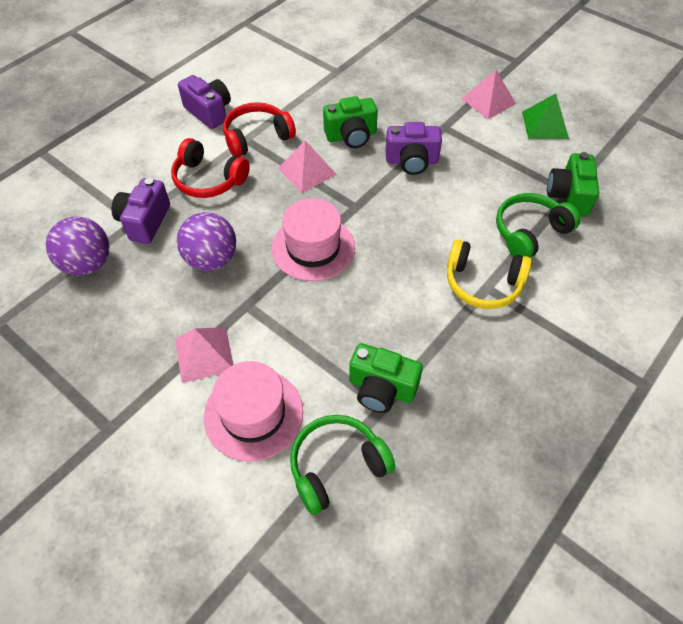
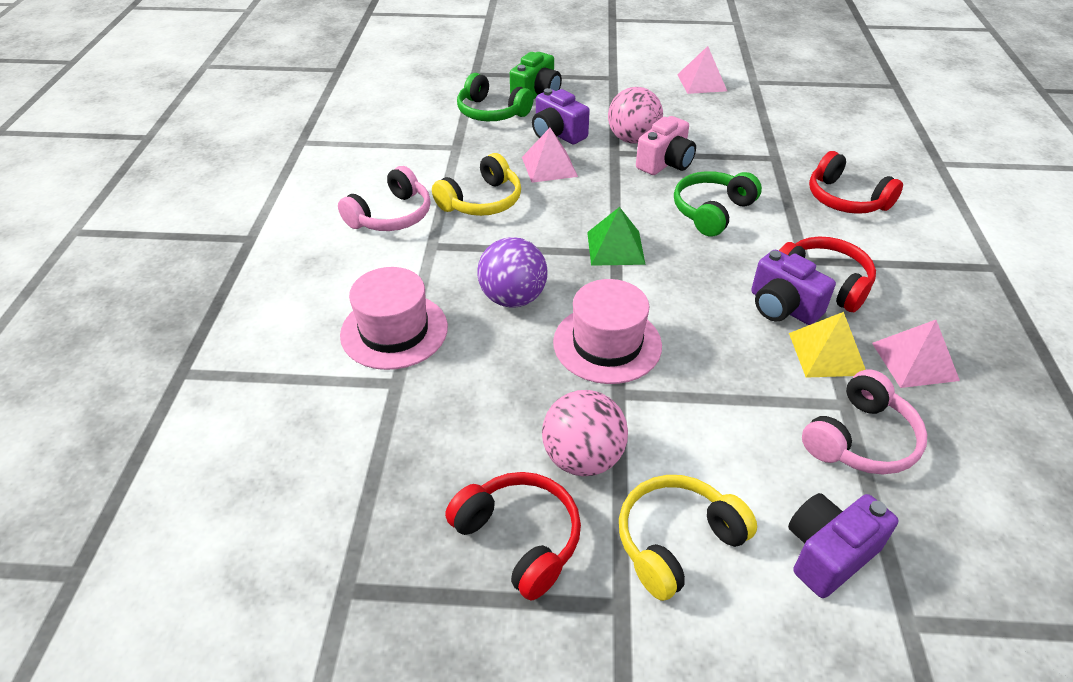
green camera: [323,96,378,148] [349,343,423,413] [547,152,599,216] = 3 -> [510,52,562,99] = 1
pink ball: none = 0 -> [542,390,628,476] [608,87,663,144] = 2
pink camera: none = 0 -> [636,116,696,175] = 1
pink headphones: none = 0 -> [338,166,431,231] [802,370,927,474] = 2
purple ball: [46,217,109,276] [177,212,236,271] = 2 -> [477,237,547,308] = 1
red headphones: [171,138,250,198] [223,102,296,157] = 2 -> [445,472,581,600] [779,237,876,312] [809,151,903,214] = 3
yellow headphones: [447,240,532,309] = 1 -> [432,153,521,216] [619,475,757,601] = 2
yellow pyramid: none = 0 -> [789,312,866,378] = 1

